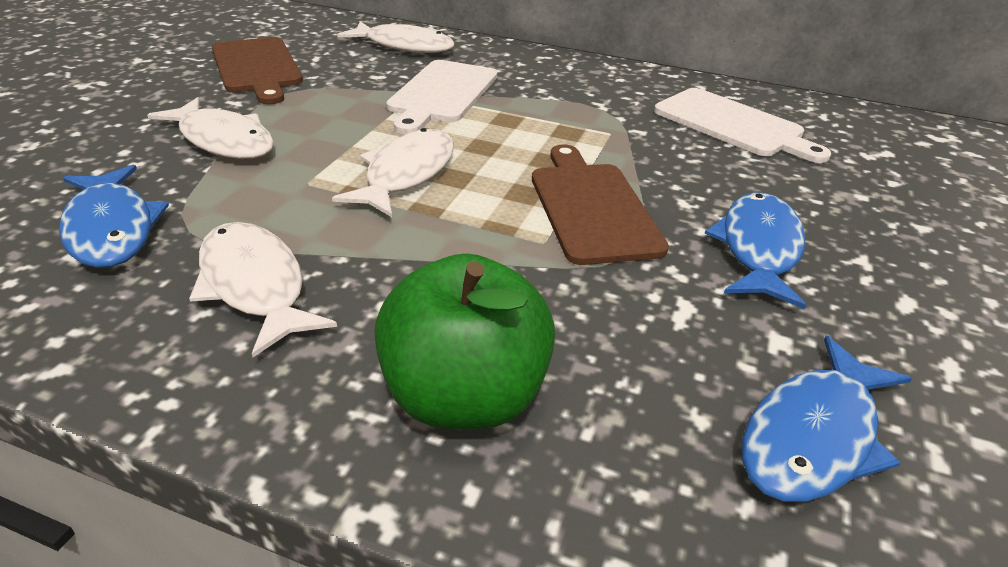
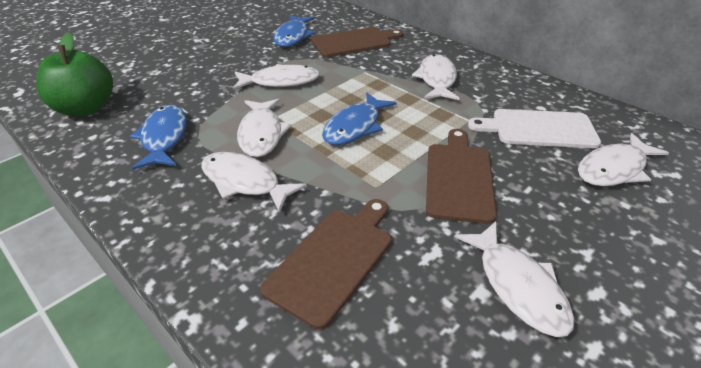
brown cutting board: [212,37,303,104] [532,144,669,265] = 2 -> [260,199,391,329] [312,27,403,57] [426,129,497,224] = 3
white cutting board: [386,60,497,134] [654,88,831,163] = 2 -> [468,109,601,148] = 1
white fish: [147,97,274,159] [189,222,337,357] [332,128,454,217] [337,21,455,53] = 4 -> [201,152,307,213] [233,64,320,90] [237,98,291,157] [412,54,460,100] [454,222,574,337] [578,133,669,186] = 6

